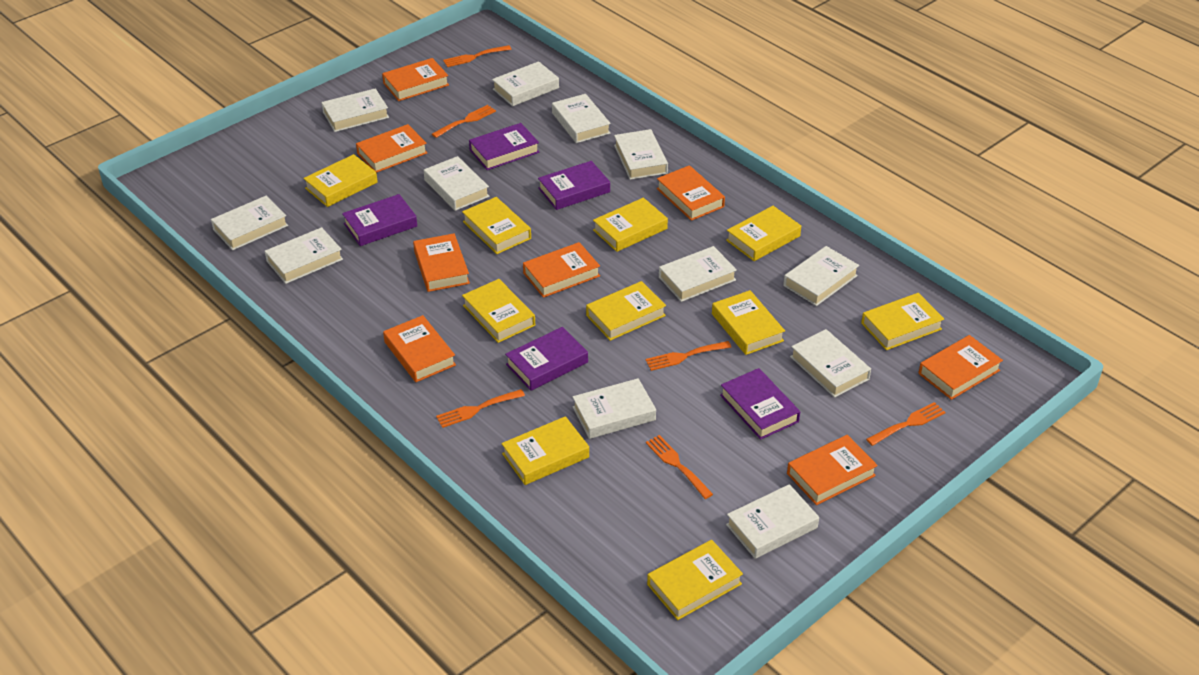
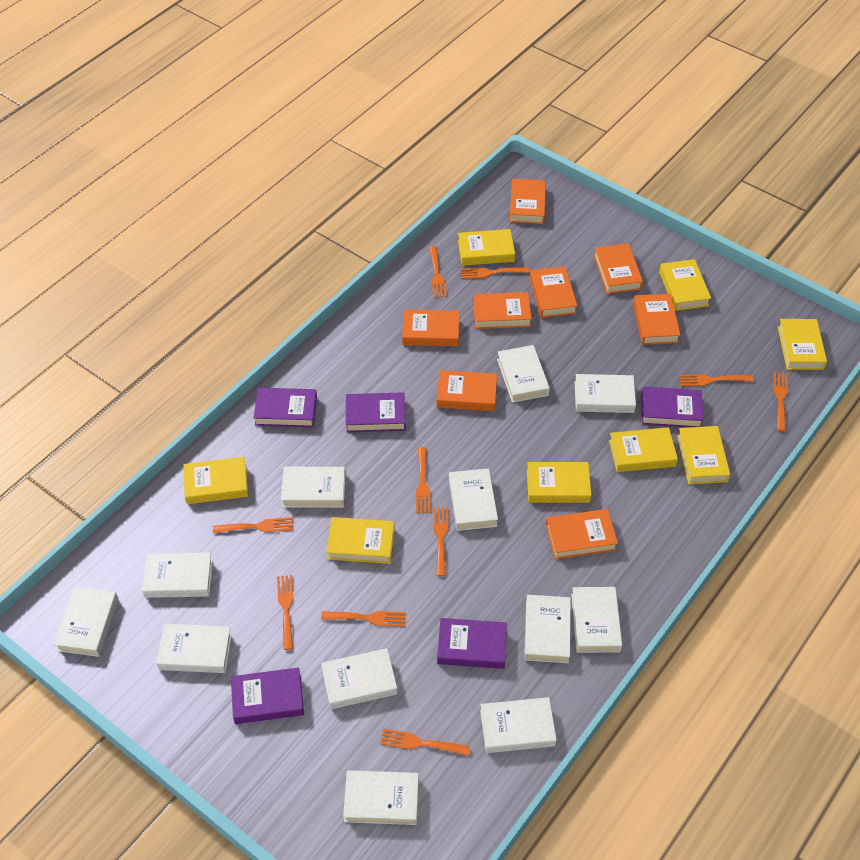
orange fork: [432,105,496,138] [436,389,525,428] [443,45,512,67] [645,341,732,371] [646,435,713,499] [866,402,946,446] = 6 -> [213,517,293,533] [277,575,294,650] [321,611,405,626] [380,728,470,756] [416,447,431,513] [429,246,447,298] [433,507,448,576] [461,267,530,279] [679,374,754,386] [774,372,788,432] = 10
yellow book: [303,154,378,207] [462,197,531,254] [462,279,535,343] [501,416,589,485] [586,281,666,341] [593,198,668,252] [647,540,743,620] [712,290,785,355] [726,206,801,261] [861,293,944,350] = 10 -> [183,457,248,504] [326,517,394,564] [458,229,515,266] [527,462,591,503] [609,427,678,472] [659,259,711,311] [677,426,730,484] [778,319,827,370] = 8

